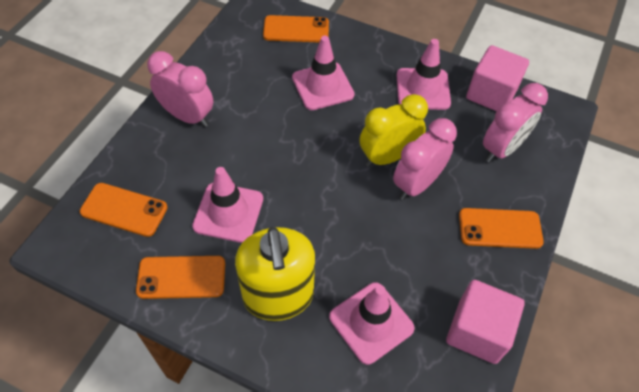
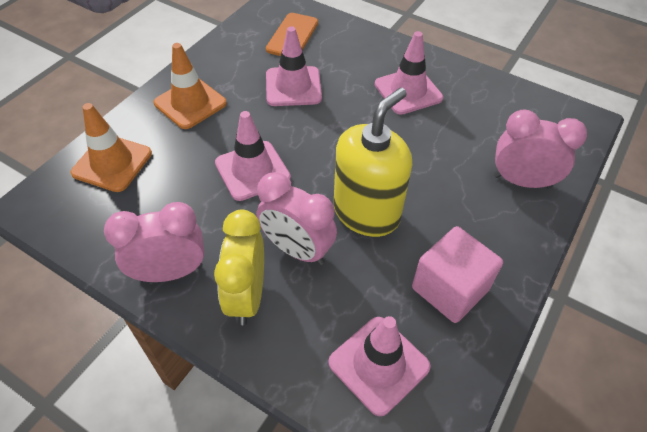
orange phone: [80,183,168,237] [136,256,225,299] [263,15,329,42] [459,208,544,249] = 4 -> [266,13,318,56] = 1
orange traffic cone: none = 0 -> [71,103,152,192] [154,43,227,129] = 2
pink cube: [446,280,525,364] [466,45,529,111] = 2 -> [412,226,503,323] = 1

